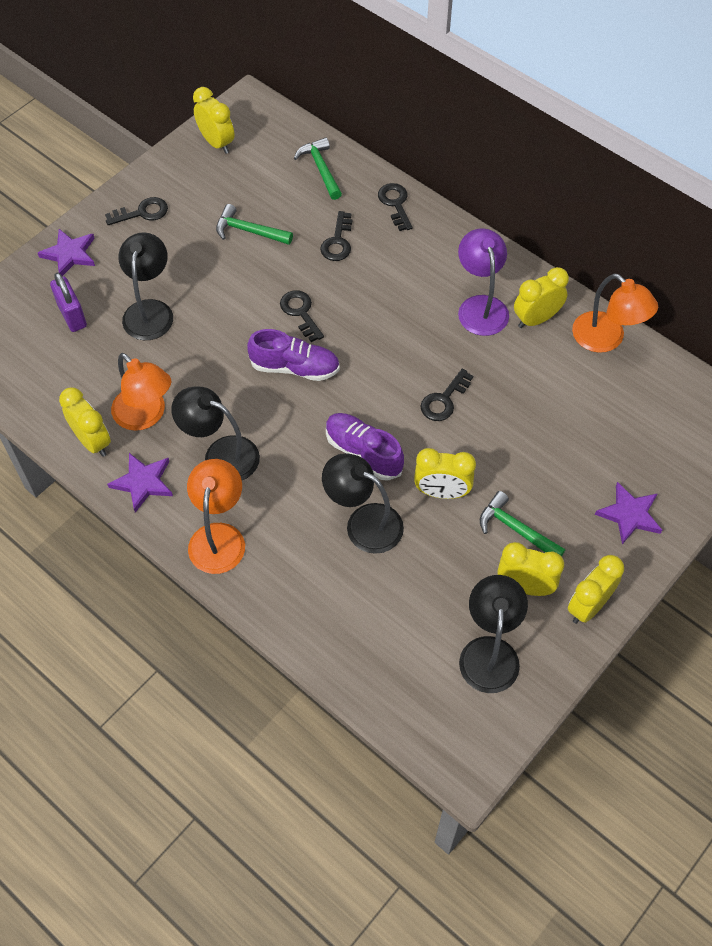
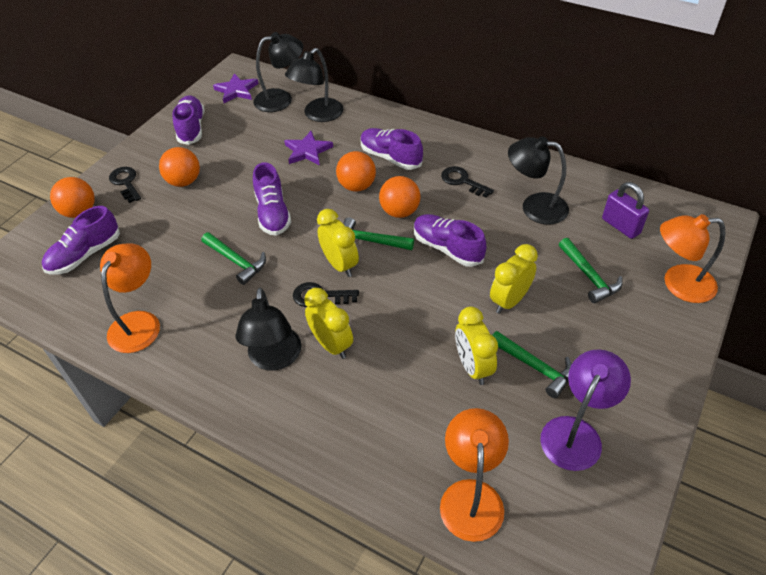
black key: [105,197,168,225] [280,290,324,342] [320,211,352,261] [378,183,413,231] [421,369,473,421] = 5 -> [109,167,141,203] [293,282,359,307] [441,166,494,198] = 3
green hammer: [216,204,293,245] [294,137,342,200] [480,491,565,557] = 3 -> [201,232,266,285] [344,217,414,250] [492,331,572,398] [559,238,623,303] = 4
orange ball: none = 0 -> [50,177,95,218] [159,147,200,187] [336,151,376,192] [379,176,421,218] = 4
purple shoe: [247,329,340,381] [326,413,404,481] = 2 -> [42,206,120,275] [172,95,204,145] [253,162,291,236] [361,128,423,170] [414,214,486,267] = 5
purple star: [38,229,95,276] [107,453,173,513] [595,482,662,545] = 3 -> [213,73,259,103] [284,131,333,165] = 2
yellow clock: [59,387,111,457] [193,87,235,154] [414,448,476,499] [497,542,564,596] [514,267,569,328] [568,555,624,624] = 6 -> [304,288,353,359] [317,209,359,277] [455,306,498,385] [490,244,538,314] = 4

